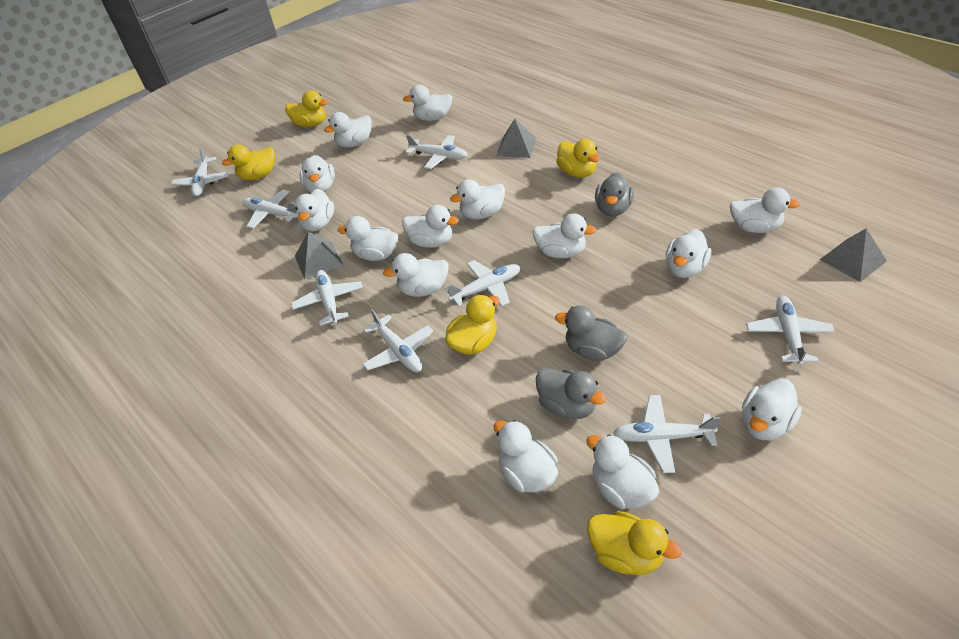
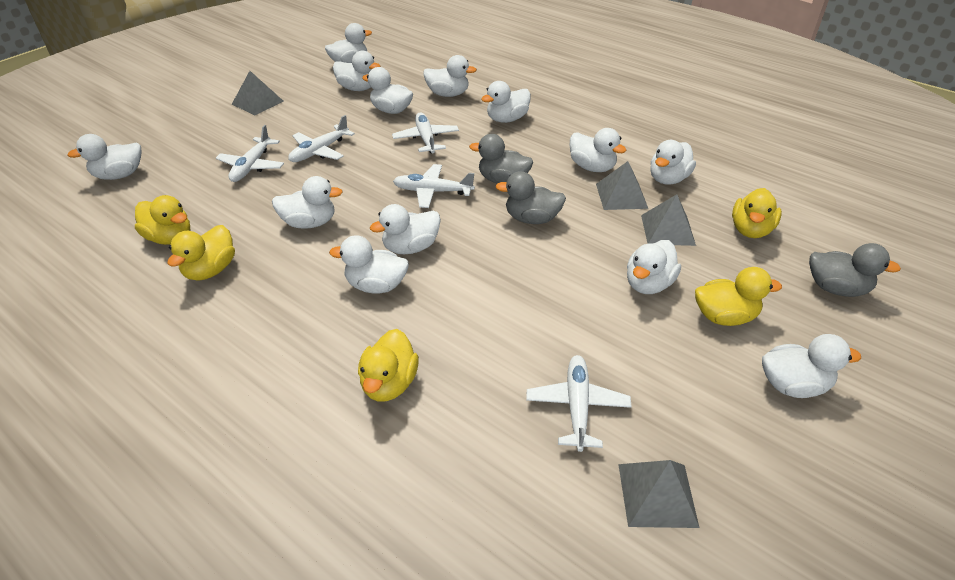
grey pyramid: [295,232,343,279] [496,119,537,158] [820,228,887,282] = 3 -> [232,71,284,115] [596,161,648,210] [618,460,699,528] [641,194,696,246] = 4
white duck: [294,189,334,232] [300,155,335,192] [324,112,372,147] [338,216,398,261] [383,253,449,297] [402,205,459,248] [403,85,452,121] [450,179,505,219] [494,420,558,492] [533,214,596,258] [586,435,659,509] [666,229,711,278] [730,187,800,233] [742,378,802,440] = 14 -> [68,134,142,180] [272,176,343,229] [325,23,372,63] [329,235,409,293] [333,50,380,91] [362,67,413,114] [370,204,441,254] [423,55,477,97] [481,81,531,123] [570,128,626,172] [627,240,681,294] [650,140,696,185] [762,334,861,398] = 13
white plane: [171,148,230,197] [242,190,296,229] [291,270,363,326] [362,309,433,372] [406,135,467,169] [445,260,520,306] [613,395,721,473] [746,296,835,366] = 8 -> [216,125,284,182] [288,115,355,162] [392,112,459,153] [393,164,475,208] [526,355,632,452] = 5

